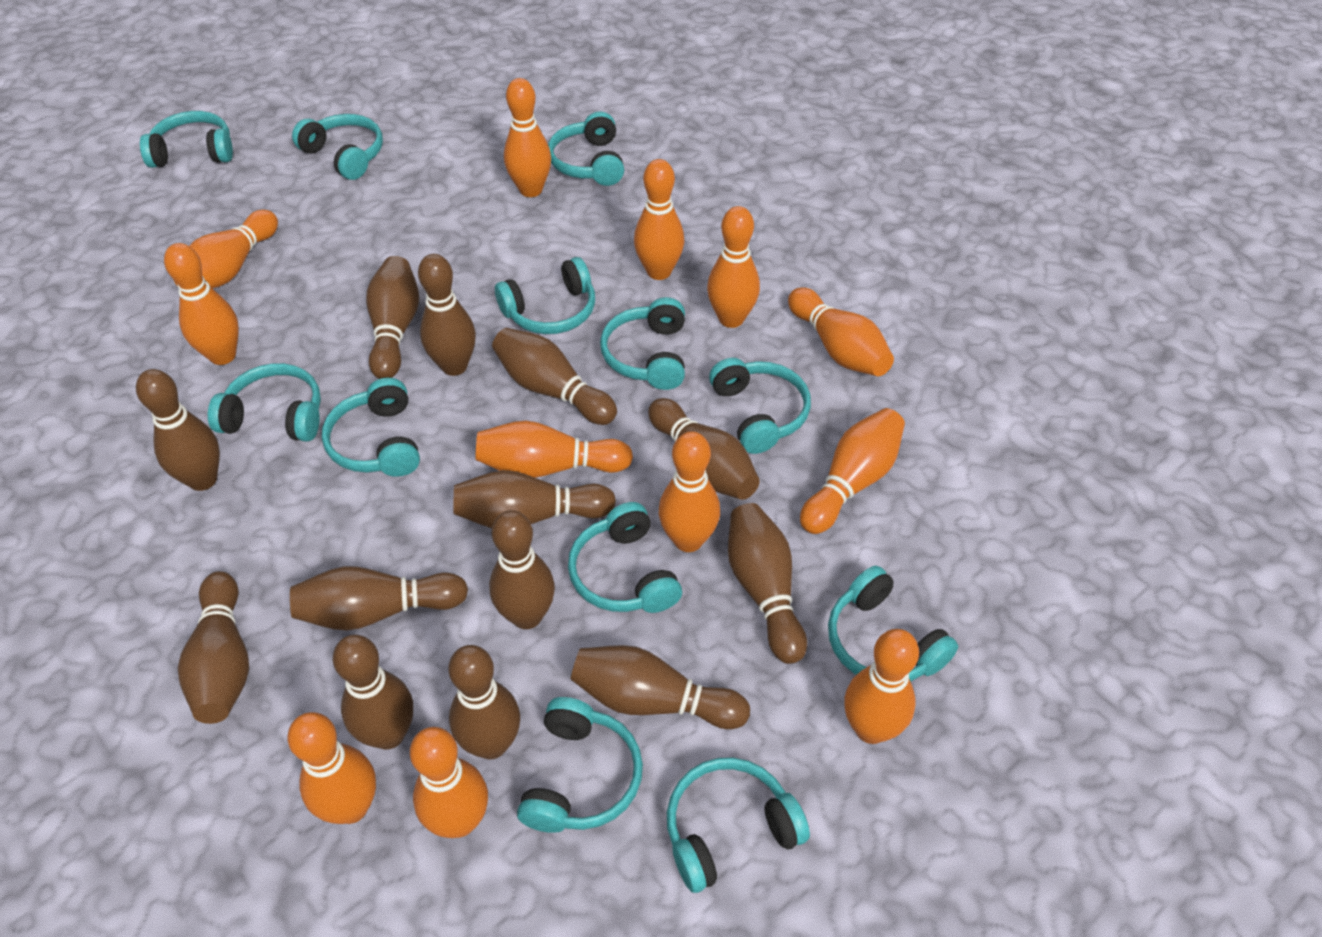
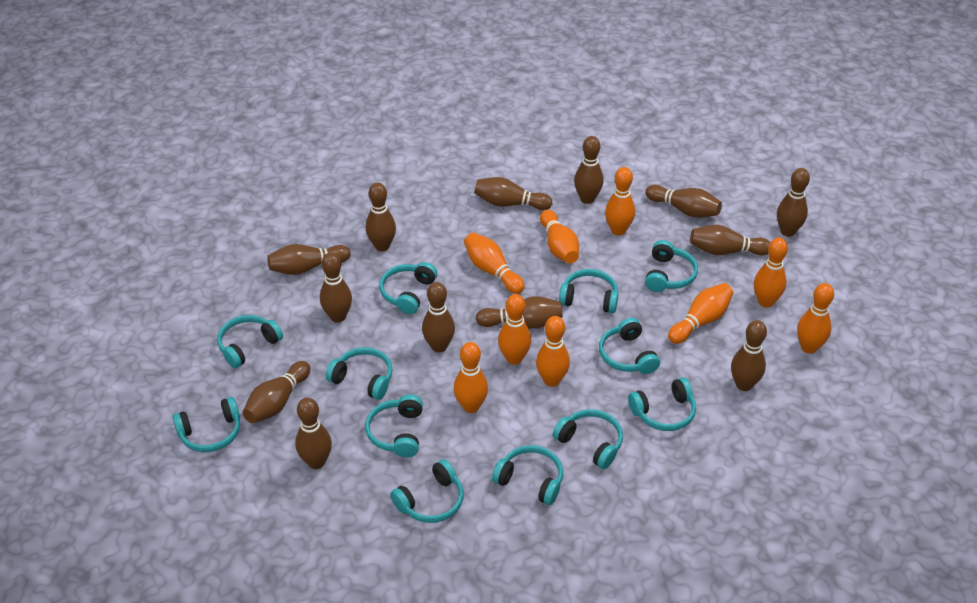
orange bowling pin: [164,243,239,365] [173,210,278,288] [288,712,376,824] [410,727,488,838] [475,421,633,478] [504,78,551,197] [634,159,685,280] [659,431,720,552] [707,206,760,328] [788,287,894,376] [800,408,905,534] [844,629,919,744] = 12 -> [454,342,488,413] [464,232,525,294] [498,294,531,365] [536,316,570,387] [540,210,579,263] [605,167,635,236] [668,283,733,344] [754,238,788,308] [797,283,834,354] = 9

